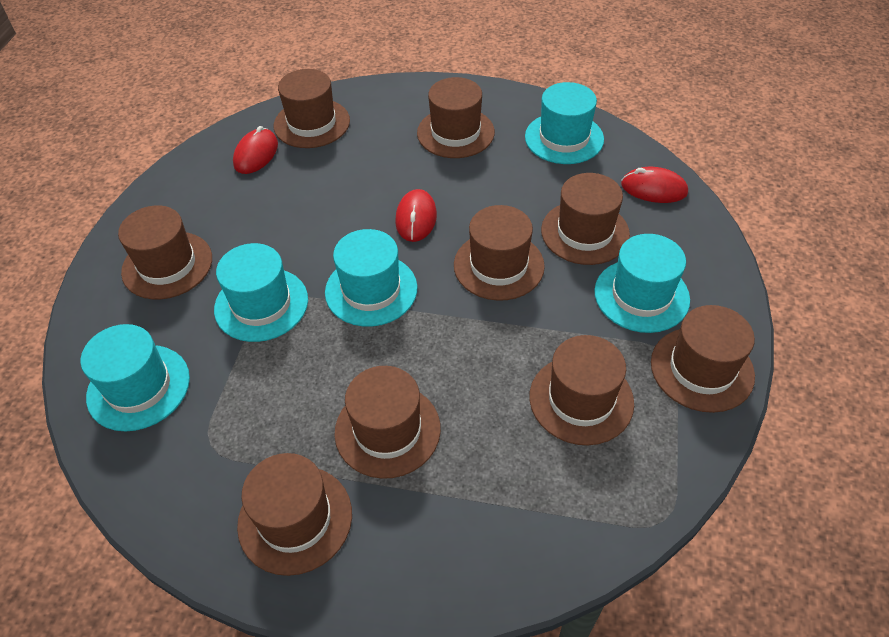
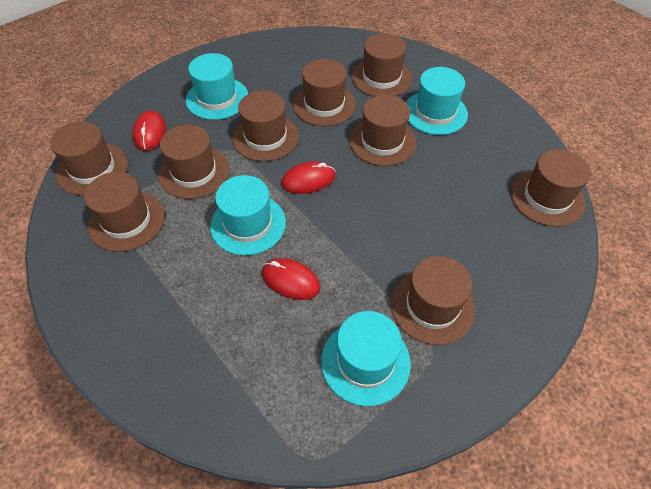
turquoise hat: [81,324,190,432] [214,243,308,342] [325,229,417,327] [525,82,604,164] [594,234,690,333] = 5 -> [186,53,248,120] [210,175,286,256] [321,311,411,406] [406,67,468,135] = 4

